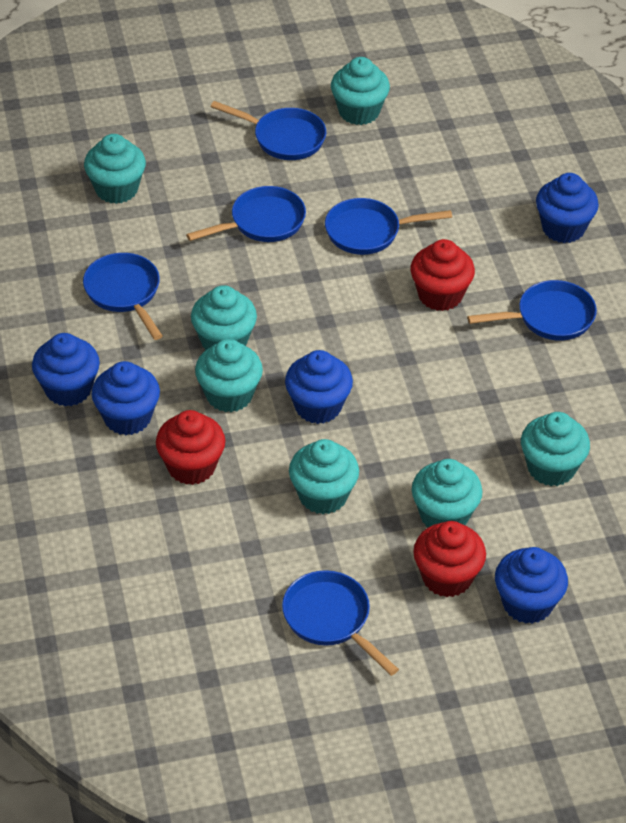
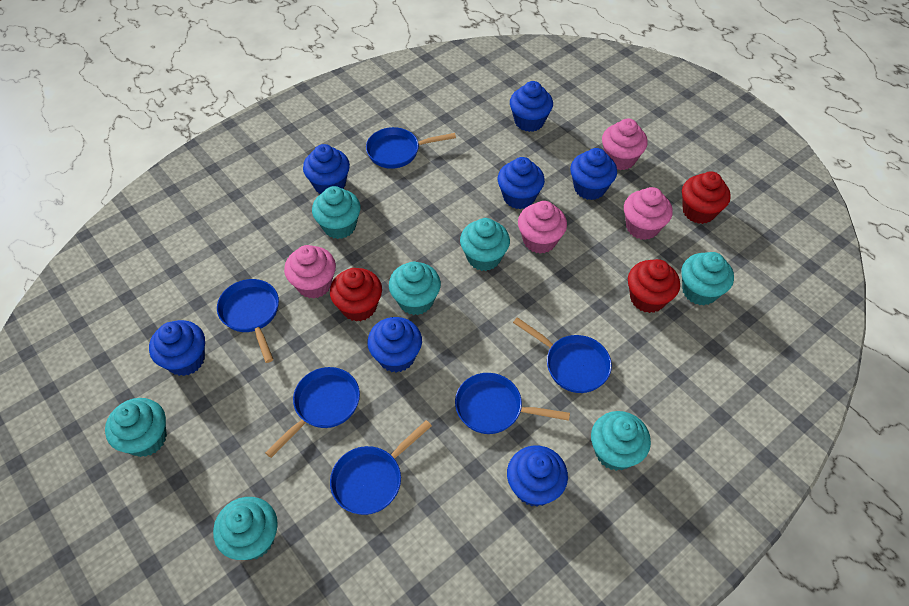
blue cupcake: [32,333,100,406] [91,361,160,435] [285,350,353,424] [495,547,568,624] [536,173,599,243] = 5 -> [149,320,205,376] [303,144,350,194] [367,317,422,373] [498,157,545,209] [507,445,568,506] [510,81,553,132] [570,148,617,200] = 7
pink cupcake: none = 0 -> [284,245,336,299] [518,201,567,254] [602,119,648,170] [624,187,673,240] = 4

